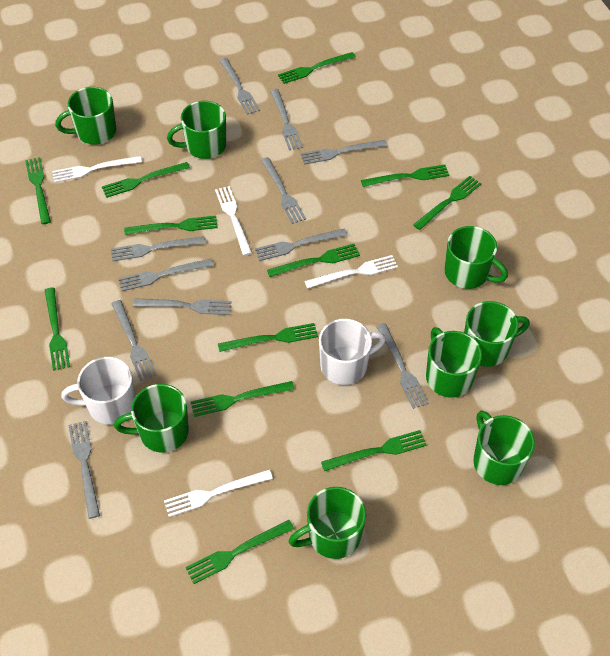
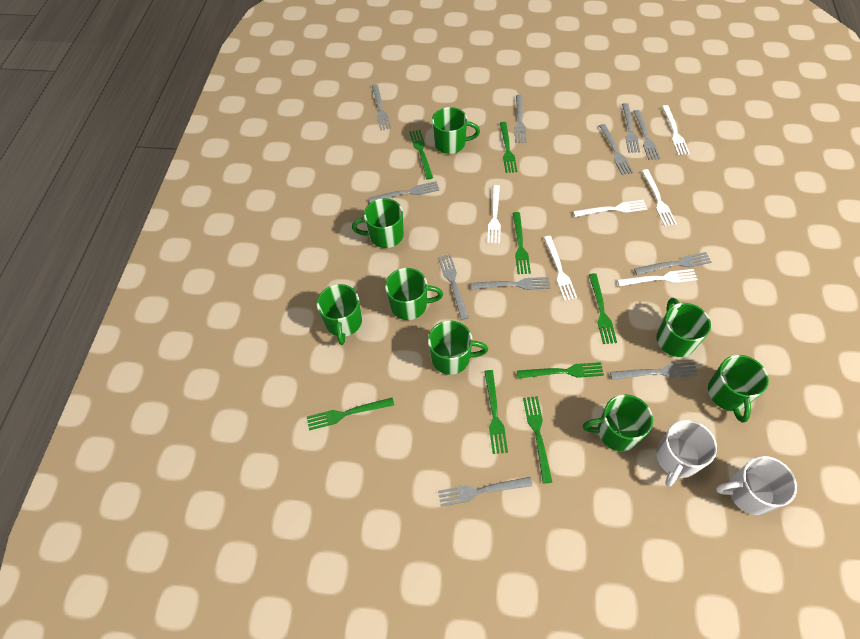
green fork: [25,157,51,224] [45,287,70,371] [102,162,190,198] [124,216,218,235] [186,520,294,584] [191,381,294,417] [218,323,318,352] [267,244,360,277] [278,52,356,84] [321,430,427,471] [361,165,449,187] [413,176,481,230] = 12 -> [307,398,394,430] [409,130,433,180] [484,370,508,454] [500,122,517,173] [513,212,531,274] [517,362,604,378] [523,396,552,484] [589,273,617,344] = 8
white fork: [52,156,142,183] [164,469,273,517] [215,186,252,256] [304,255,398,289] = 4 -> [487,185,501,244] [544,236,577,301] [573,200,647,217] [617,269,698,286] [642,169,677,226] [662,105,690,155] = 6

